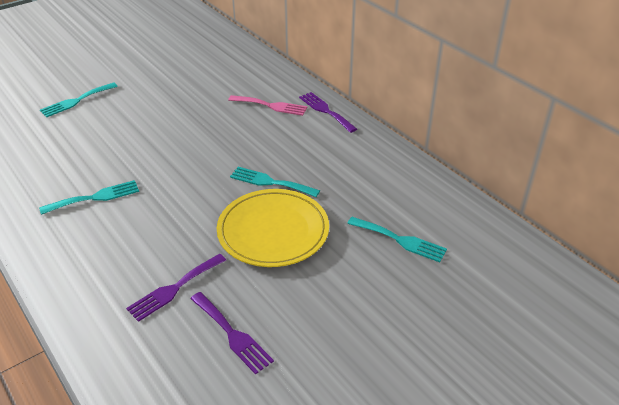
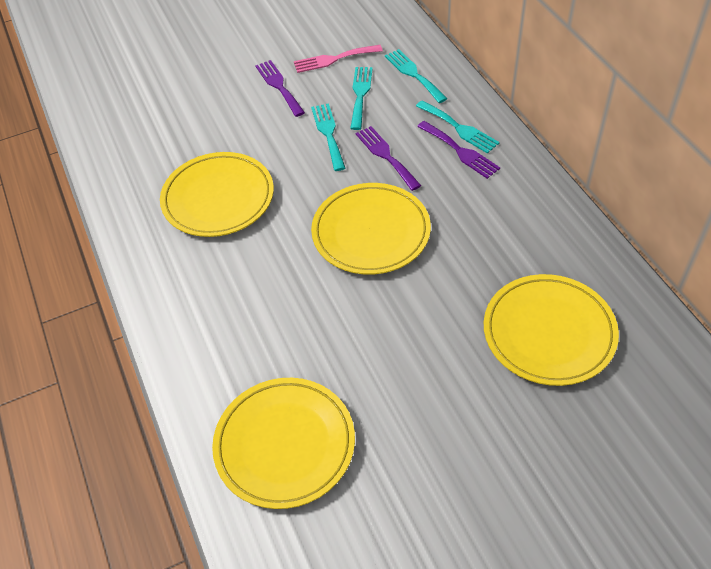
yellow plate: [217,189,329,267] = 1 -> [160,152,274,237] [212,378,355,509] [311,183,431,275] [484,274,619,386] = 4

